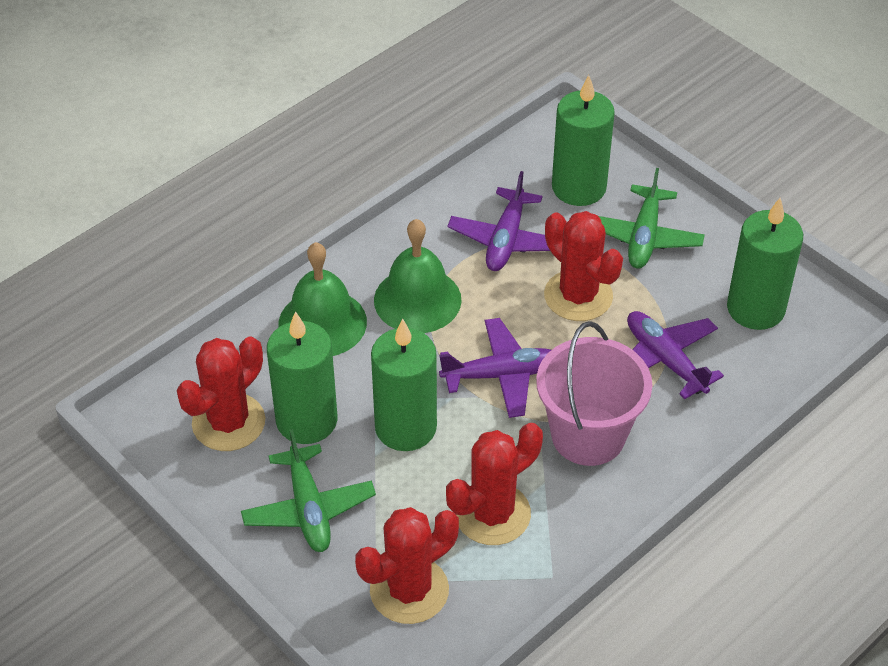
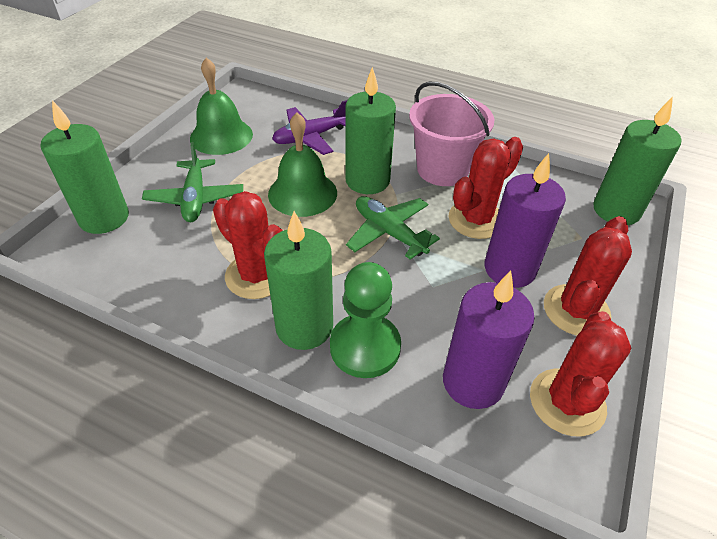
green pawn: none = 0 -> [330,262,401,378] = 1
purple candle: none = 0 -> [443,271,535,409] [484,153,566,288] = 2
purple plane: [439,318,551,418] [447,171,550,271] [627,311,724,399] = 3 -> [272,100,347,155] = 1

